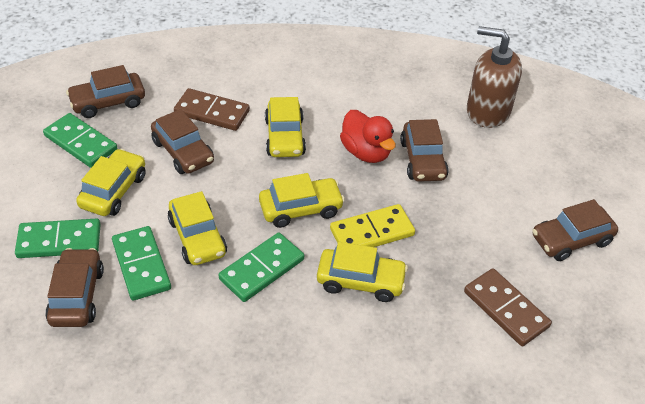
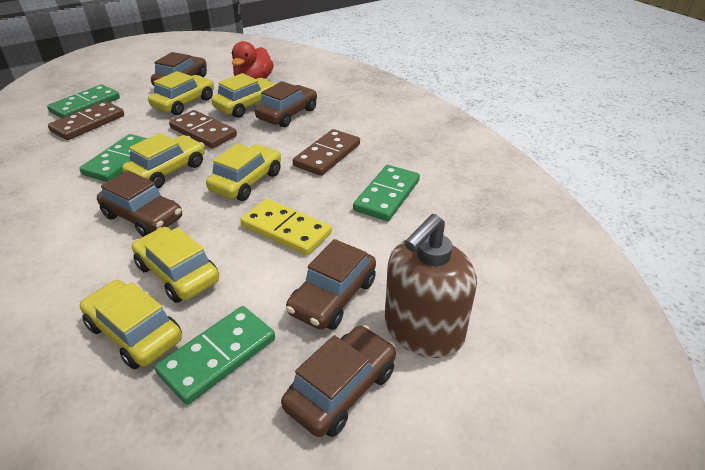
brown domino: [174,88,250,131] [464,268,552,346] = 2 -> [48,101,124,140] [169,110,237,148] [293,129,360,176] = 3
yellow car: [76,149,146,216] [168,191,227,265] [259,173,345,228] [265,97,306,157] [317,242,408,302] = 5 -> [80,280,182,369] [122,133,205,189] [132,227,219,303] [148,71,214,115] [206,143,281,201] [211,73,276,118] = 6

